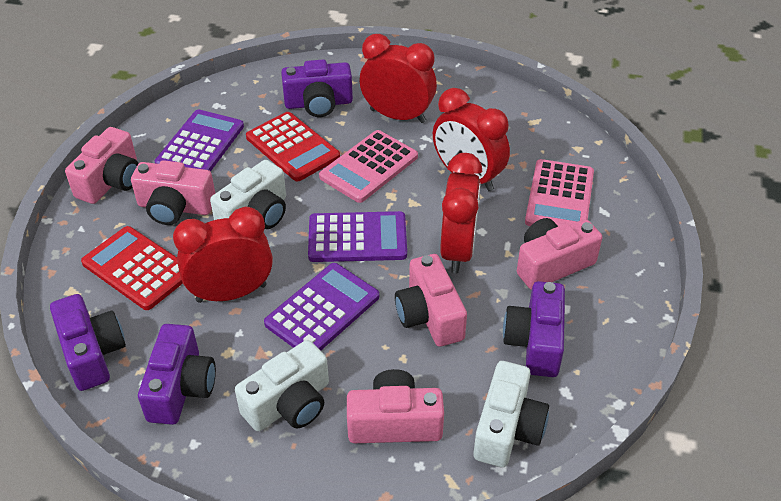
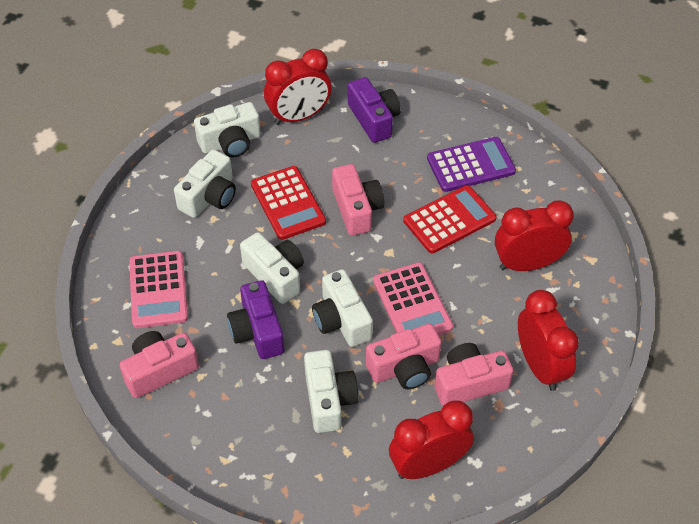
pink camera: [65,127,139,204] [131,160,215,225] [347,369,444,443] [395,254,467,347] [517,218,602,290] = 5 -> [120,331,199,398] [332,164,384,236] [366,324,441,389] [435,343,513,406] = 4
purple calculator: [155,109,244,172] [264,263,379,351] [308,211,407,262] = 3 -> [427,137,516,192] = 1
purple camera: [50,294,126,391] [138,324,216,425] [281,59,353,117] [503,281,565,377] = 4 -> [227,280,284,359] [348,77,401,143] = 2
white camera: [210,160,286,229] [235,340,329,431] [474,361,549,467] = 3 -> [174,149,236,218] [194,102,261,157] [240,232,304,304] [304,350,359,433] [312,269,373,347] = 5

